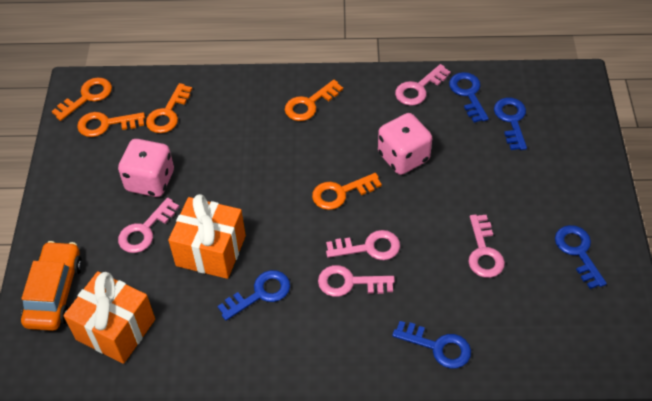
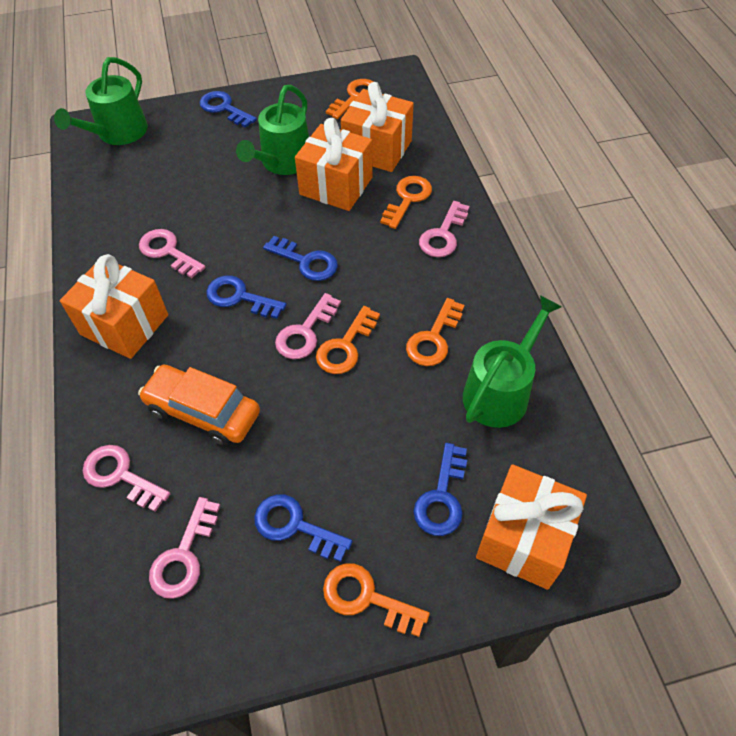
green watering can: none = 0 -> [54,57,148,145] [236,85,309,175] [463,295,562,428] = 3
orange gift: [64,271,155,364] [168,194,246,279] = 2 -> [60,254,168,359] [295,118,373,211] [341,82,414,172] [476,464,587,590] = 4
pink dice: [118,139,174,197] [378,113,432,175] = 2 -> none = 0

